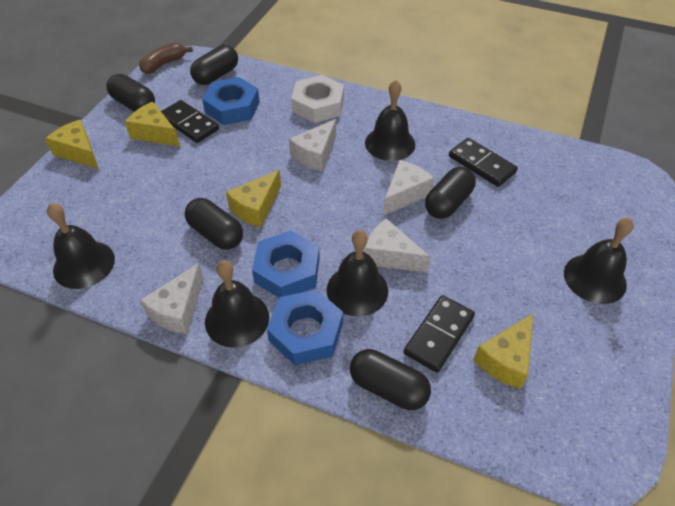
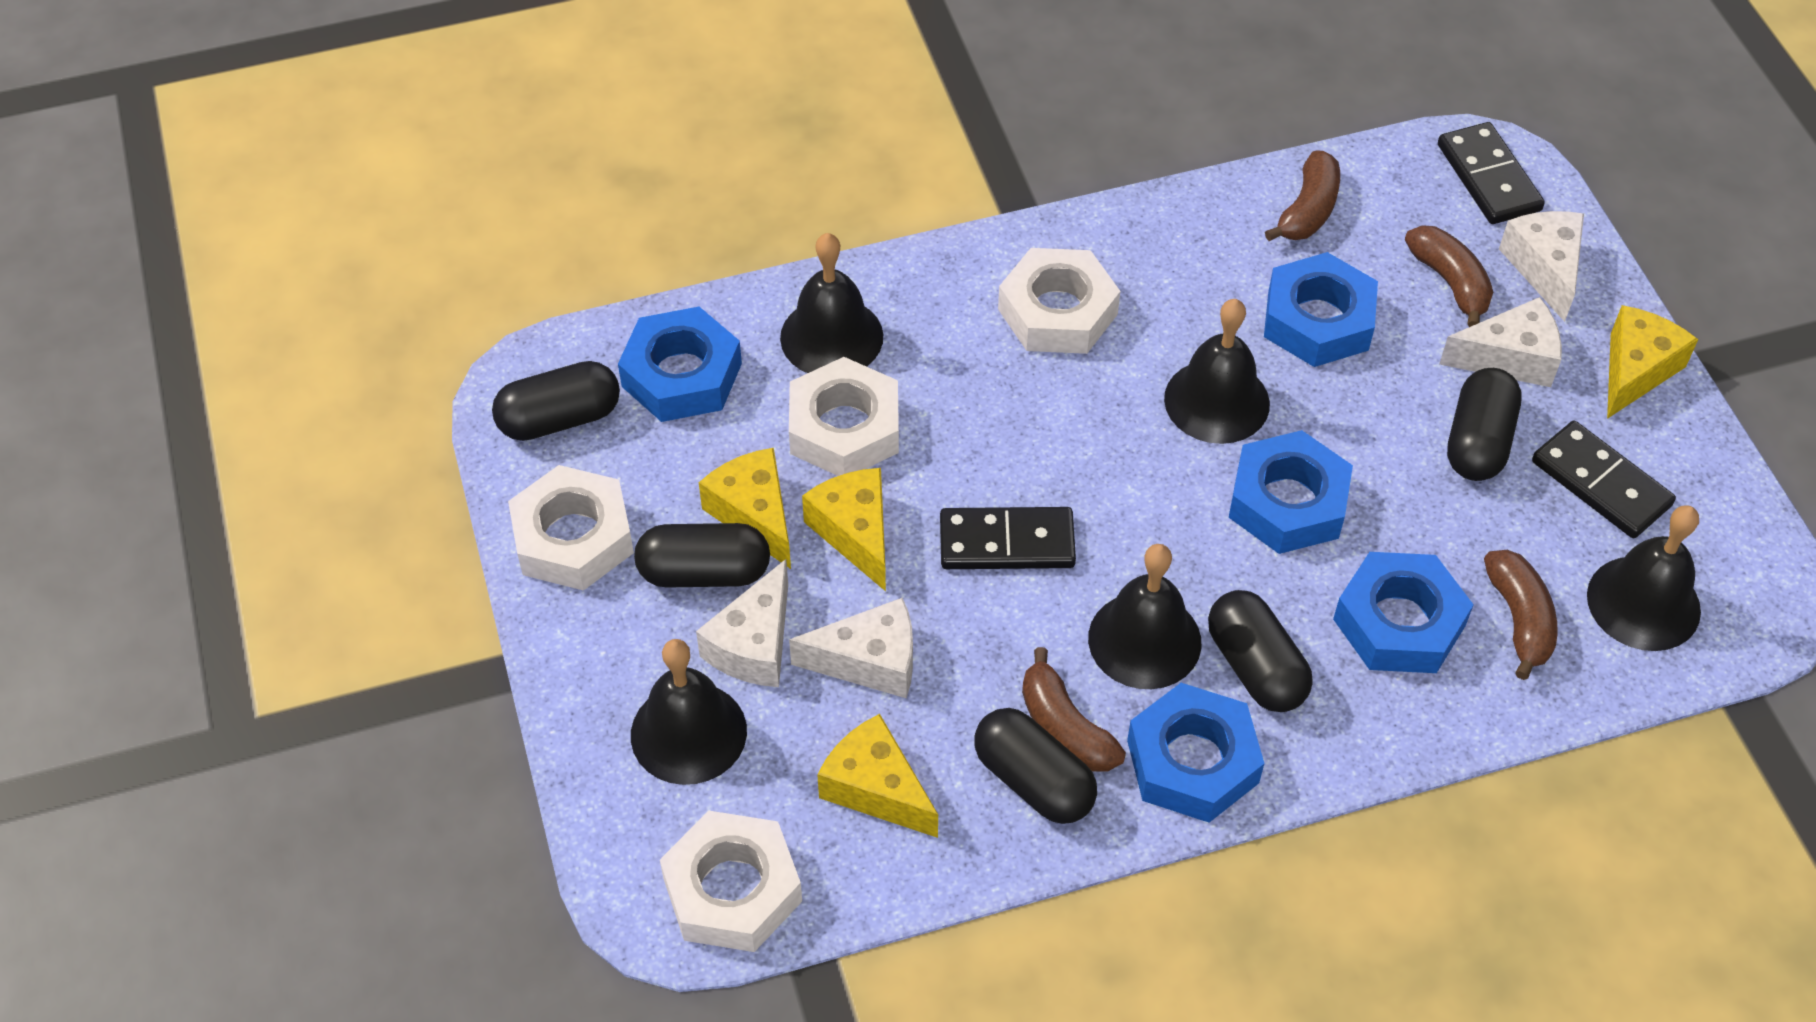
blue nut: [202,77,260,125] [252,230,320,298] [267,289,343,365] = 3 -> [618,307,742,422] [1127,683,1264,823] [1229,430,1353,554] [1264,252,1378,367] [1333,552,1474,673] = 5
brown banana: [139,43,193,74] = 1 -> [1022,647,1126,771] [1265,150,1340,241] [1405,225,1493,327] [1484,550,1558,680] = 4
white nut: [291,75,344,123] = 1 -> [508,465,634,591] [660,810,802,952] [789,357,899,476] [998,248,1120,354] = 4

